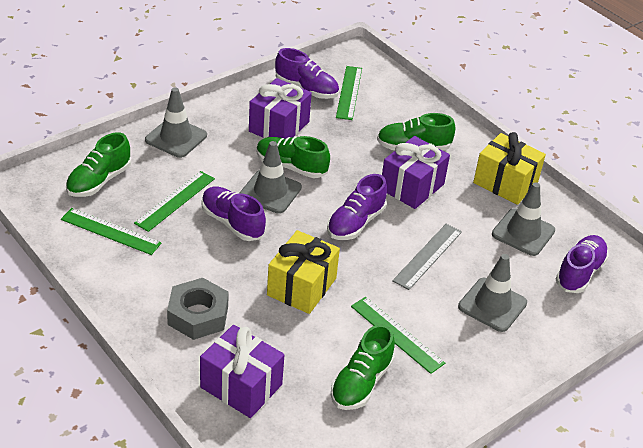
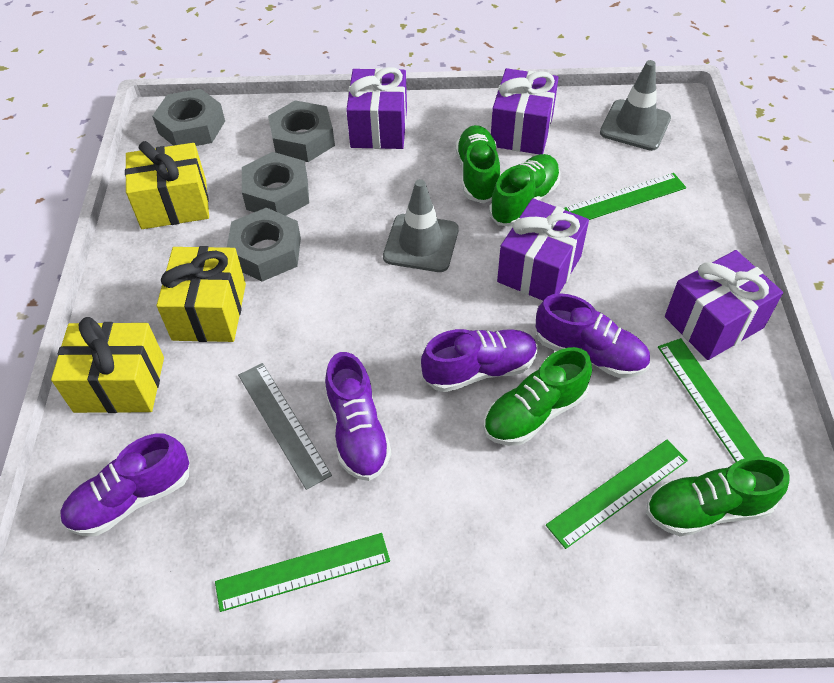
grey nut: [167,278,229,340] = 1 -> [152,89,225,146] [227,208,301,282] [242,152,309,216] [268,100,335,162] = 4
grey traffic cone: [145,87,207,158] [239,141,302,214] [458,254,527,332] [492,182,555,256] = 4 -> [383,179,459,272] [600,60,671,151] = 2
purple gift: [200,325,284,418] [249,78,312,139] [382,136,450,209] = 3 -> [346,67,407,149] [491,68,559,154] [497,198,589,301] [665,250,783,360] = 4
yellow gift: [267,230,340,314] [473,132,546,205] = 2 -> [51,317,164,413] [125,141,209,229] [157,246,246,342] = 3

